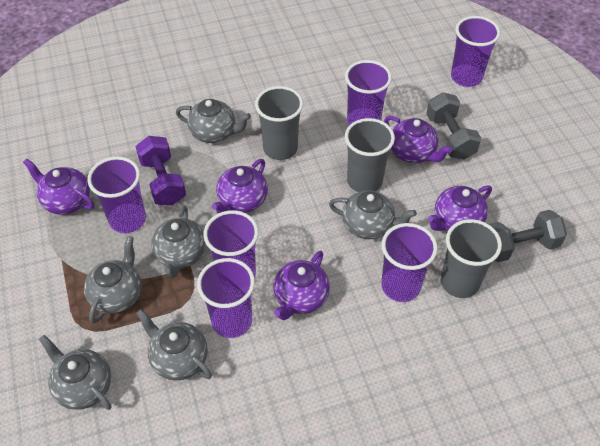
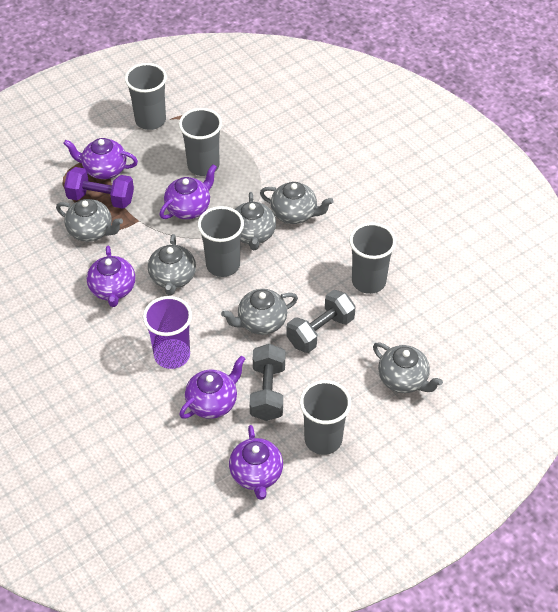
grey cup: [255,86,303,160] [345,118,395,192] [441,219,502,298] = 3 -> [125,63,167,130] [179,108,222,176] [198,206,244,277] [300,380,351,455] [349,222,396,294] = 5
purple cup: [88,156,146,233] [197,258,255,338] [203,210,259,278] [345,60,392,125] [381,223,437,302] [451,16,500,87] = 6 -> [143,296,192,369] = 1

